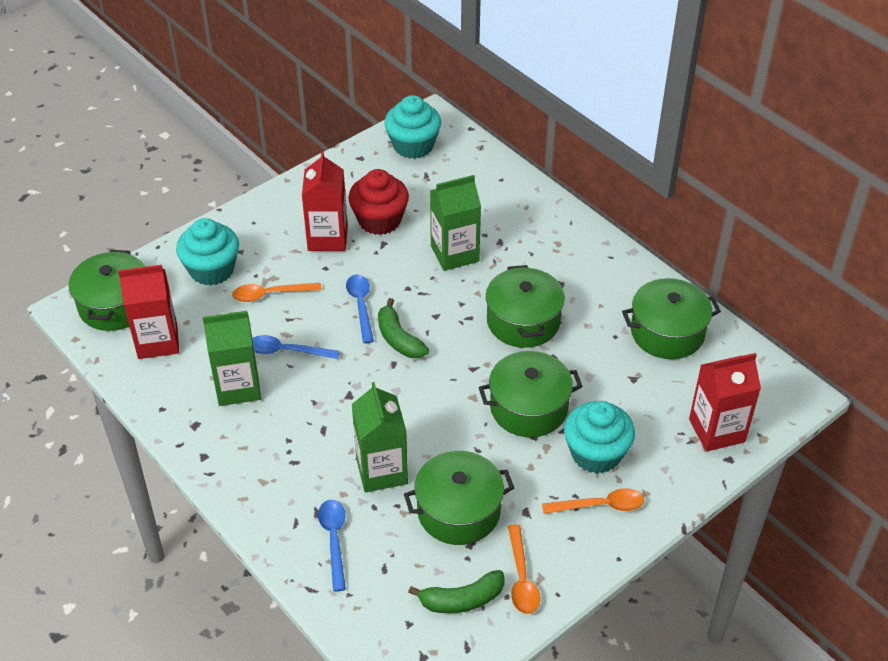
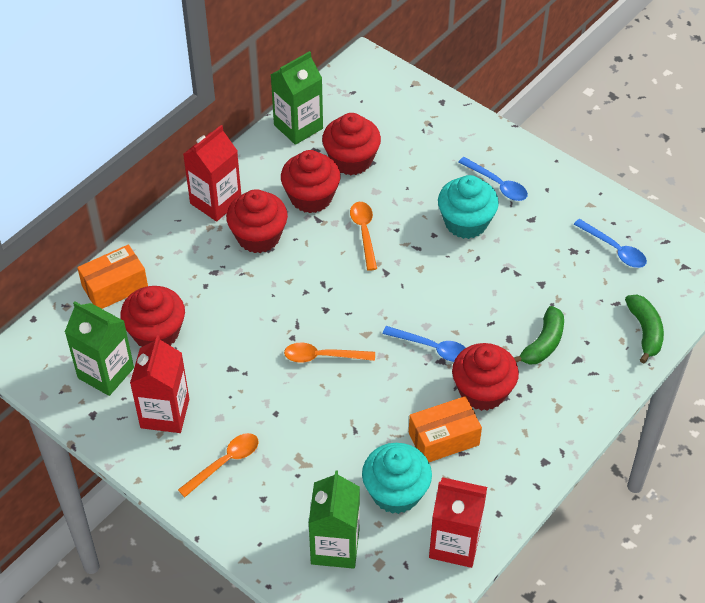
green pot: [69,250,145,331] [404,451,514,545] [479,351,583,437] [486,265,565,348] [622,278,721,359] = 5 -> none = 0
orange box: none = 0 -> [77,244,148,309] [409,396,482,462] = 2
red cupcake: [348,169,409,235] = 1 -> [120,286,185,347] [226,189,288,253] [281,150,340,213] [322,113,381,175] [452,343,519,411] = 5
turquoise cupcake: [176,218,239,286] [384,95,441,159] [564,401,635,474] = 3 -> [362,443,432,514] [438,175,499,239] = 2

